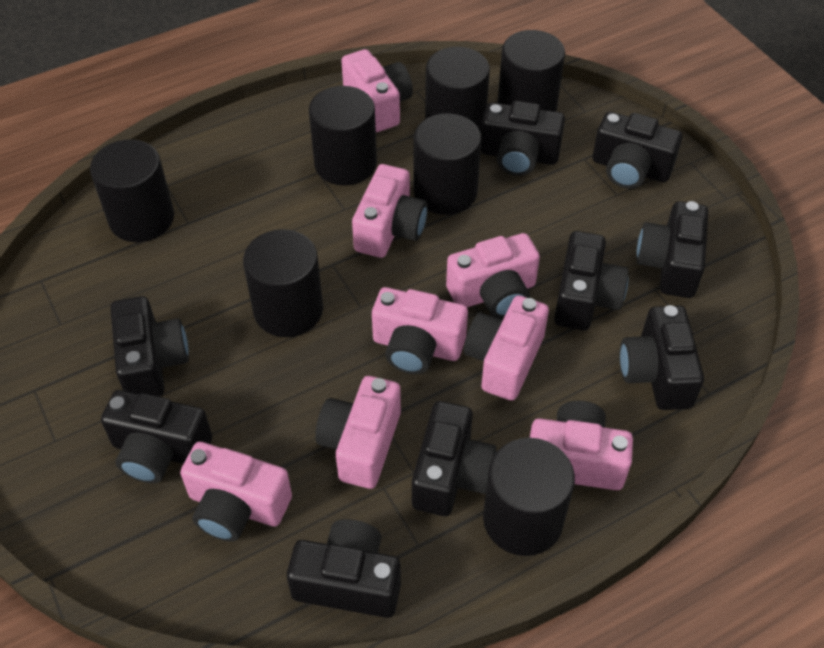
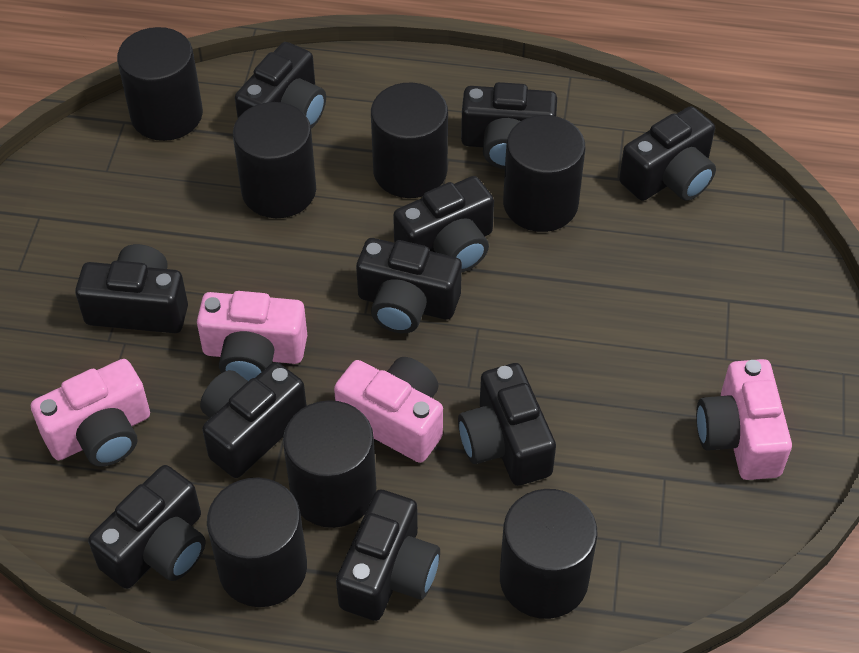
black camera: [101,390,212,483] [111,296,189,397] [287,519,401,618] [412,401,496,516] [481,101,565,176] [554,231,629,330] [593,112,682,189] [620,305,704,410] [636,201,708,298] = 9 -> [75,244,188,333] [88,465,206,589] [200,362,307,478] [235,42,326,128] [336,490,440,621] [356,238,462,333] [393,176,494,272] [458,363,556,486] [461,82,557,169] [619,106,716,201] = 10
pink camera: [180,442,292,542] [315,376,401,489] [341,49,413,132] [352,164,428,258] [372,287,468,374] [446,233,540,318] [464,295,549,401] [530,401,633,490] = 8 -> [31,359,150,467] [197,291,307,381] [334,357,443,463] [696,359,792,480] = 4

